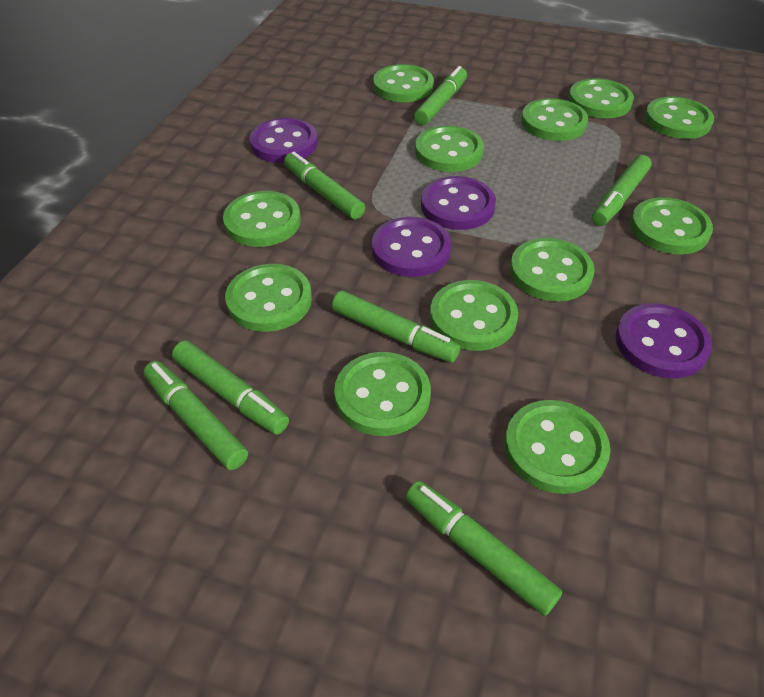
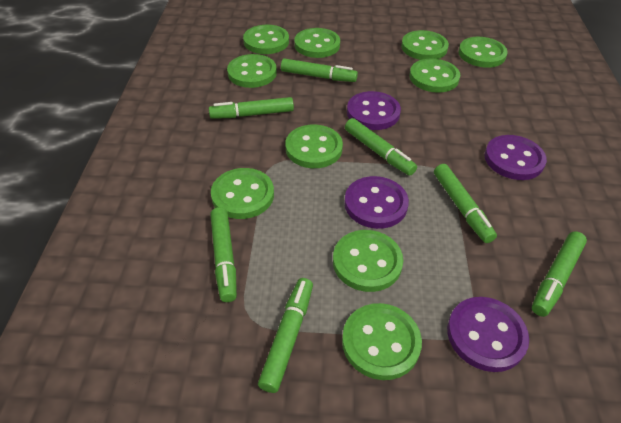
green button: [223,191,301,247] [225,264,312,332] [334,352,431,436] [373,64,434,102] [415,126,484,172] [430,280,518,351] [505,400,610,494] [510,238,595,302] [521,98,588,141] [568,78,634,118] [630,197,713,254] [645,97,714,139] = 12 -> [211,168,274,219] [227,54,277,88] [243,25,289,54] [285,124,343,168] [294,28,340,58] [333,230,403,292] [342,303,422,380] [401,30,449,60] [410,58,460,93] [458,37,508,68] = 10

